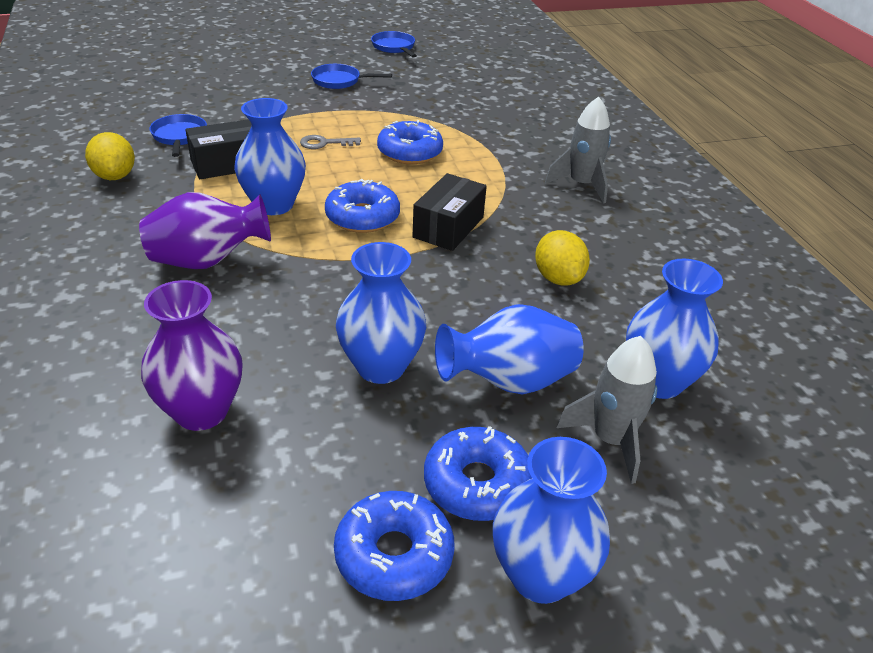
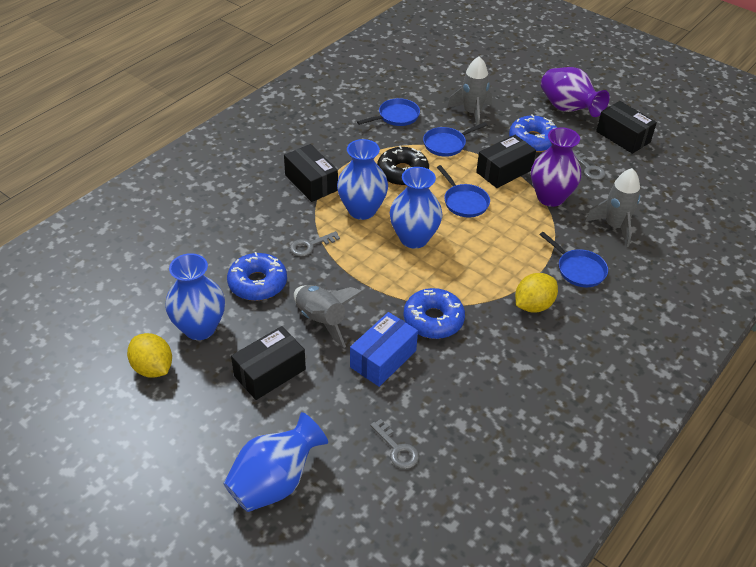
black box: [185,119,252,179] [412,173,487,251] = 2 -> [231,326,306,400] [284,144,338,202] [476,135,536,188] [596,101,657,154] = 4
black donut: none = 0 -> [377,146,429,186] = 1
blue box: none = 0 -> [350,312,418,387] = 1
blue donut: [325,179,400,233] [334,491,454,601] [377,120,443,164] [424,426,532,521] = 4 -> [227,252,287,301] [403,288,465,339] [509,114,557,152] = 3
blue pan: [149,114,207,157] [311,64,392,89] [371,31,417,58] = 3 -> [357,98,420,126] [423,122,487,157] [437,165,490,218] [539,232,608,287] = 4
blue vase: [234,98,306,215] [336,242,426,384] [435,304,584,395] [493,437,610,604] [626,258,723,399] = 5 -> [165,253,225,340] [223,412,328,512] [337,139,388,220] [390,167,443,249] = 4
grey key: [300,135,361,149] = 1 -> [290,231,340,257] [370,419,419,469] [573,150,606,180] = 3
grey rocket: [545,97,611,204] [557,336,657,484] = 2 -> [294,285,363,348] [447,56,492,126] [585,168,640,247] = 3

